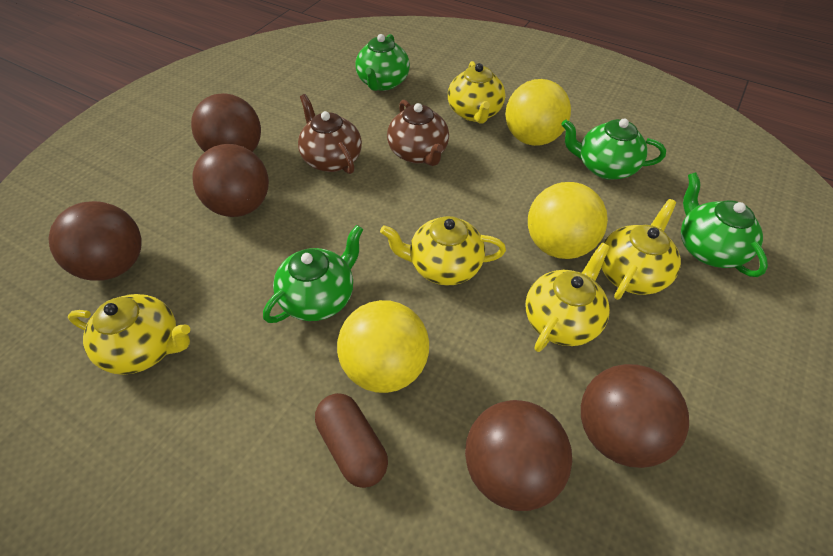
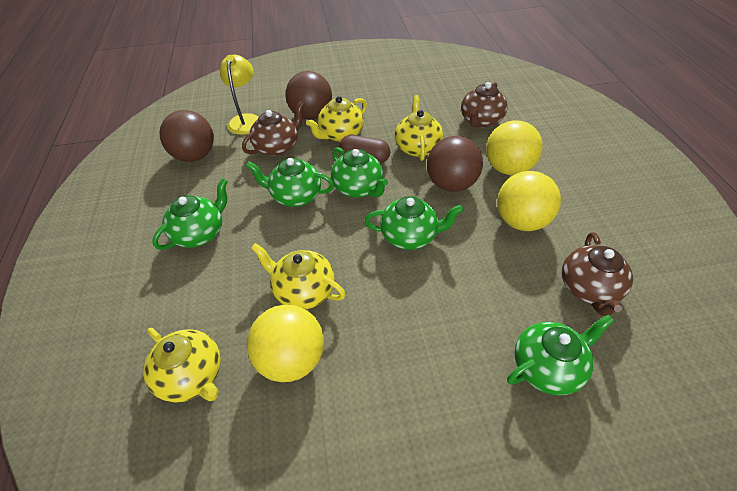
brown ball: [48,201,142,281] [191,93,261,152] [192,144,269,217] [465,400,572,511] [581,364,689,468] = 5 -> [159,110,214,162] [286,71,332,120] [427,136,483,192] = 3
brown teapot: [298,94,362,174] [387,100,449,166] = 2 -> [242,101,305,156] [461,82,508,128] [562,232,633,316] = 3
green teapot: [263,225,363,323] [355,34,410,91] [561,118,666,180] [681,172,768,277] = 4 -> [152,178,228,250] [246,158,334,207] [331,147,388,198] [364,196,463,250] [507,314,614,395] = 5
yellow lamp: none = 0 -> [220,55,259,135] = 1
yellow teapot: [68,294,190,375] [380,216,506,285] [448,61,506,124] [525,243,610,352] [601,199,681,300] = 5 -> [143,328,221,403] [251,243,346,309] [306,96,367,142] [395,95,443,161] = 4

